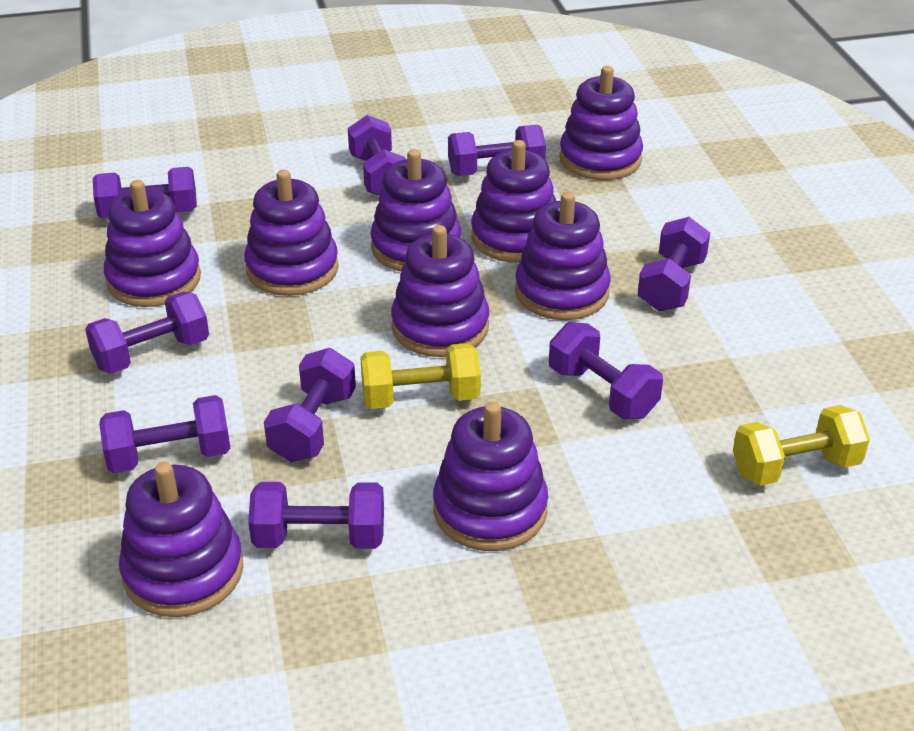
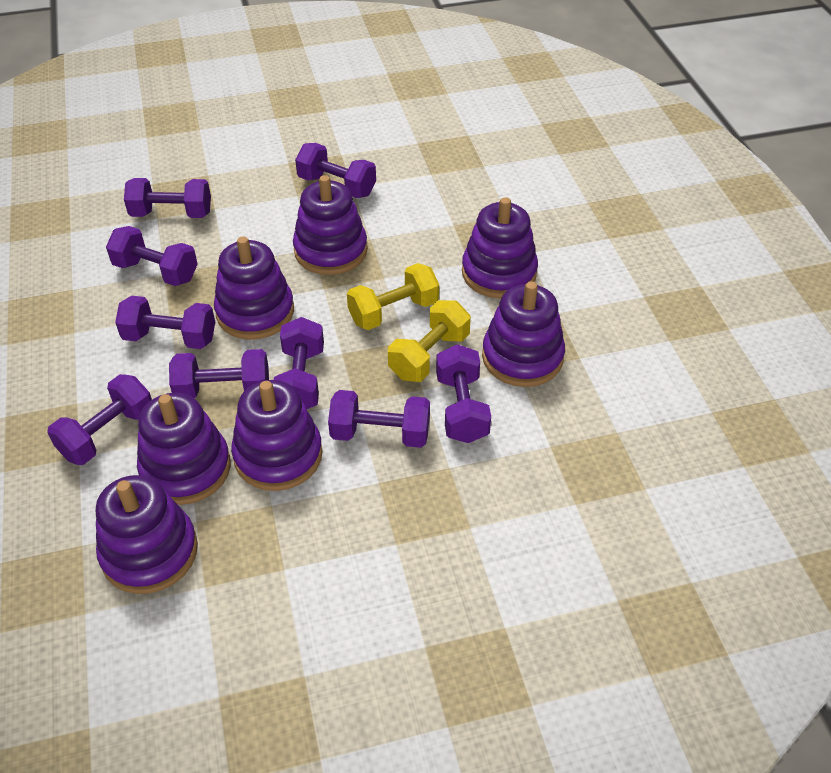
purple stacking toy: [104,180,201,307] [119,462,243,617] [244,170,339,296] [370,149,461,271] [391,225,489,357] [433,402,548,551] [471,140,556,263] [515,192,611,320] [559,66,643,180] = 9 -> [96,475,198,594] [137,393,231,505] [214,236,294,340] [231,380,323,491] [293,175,367,275] [462,197,538,298] [482,281,565,387] = 7

